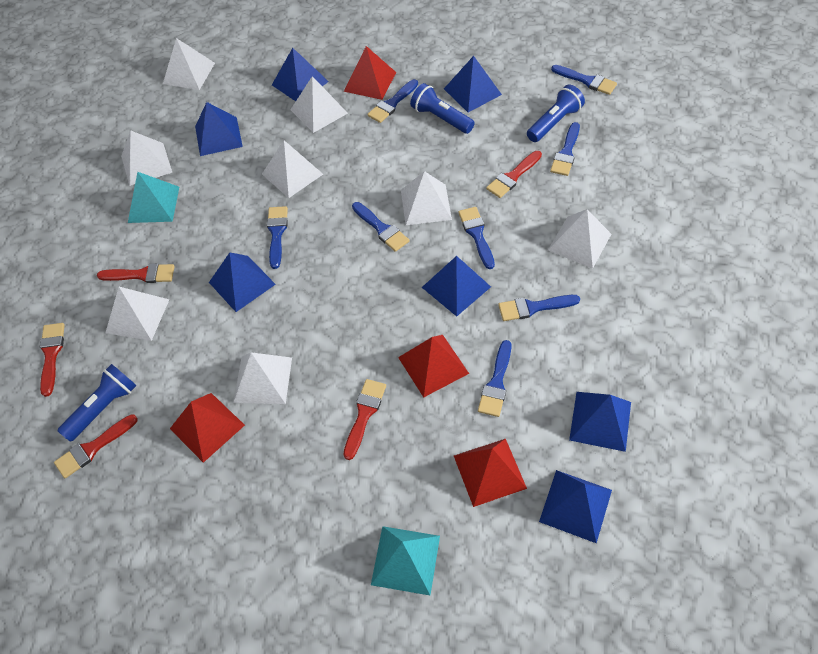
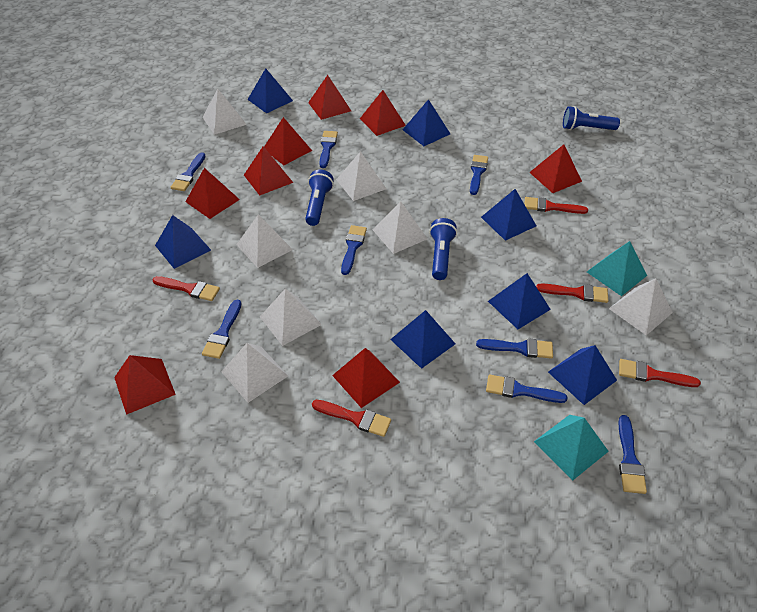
red pyramid: [170,393,245,463] [344,46,396,100] [398,335,469,397] [454,439,527,507] = 4 -> [114,355,176,415] [185,168,240,219] [244,146,293,196] [264,117,312,165] [308,75,351,120] [332,348,400,408] [360,90,406,136] [529,144,582,193] = 8
white pyramid: [106,287,170,341] [121,130,172,186] [163,38,215,90] [233,352,292,404] [262,140,323,198] [290,76,348,133] [401,171,452,225] [548,209,611,269] = 8 -> [202,89,247,135] [221,343,288,403] [236,214,293,268] [260,289,322,346] [336,151,386,201] [372,202,427,254] [609,279,673,336] = 7

